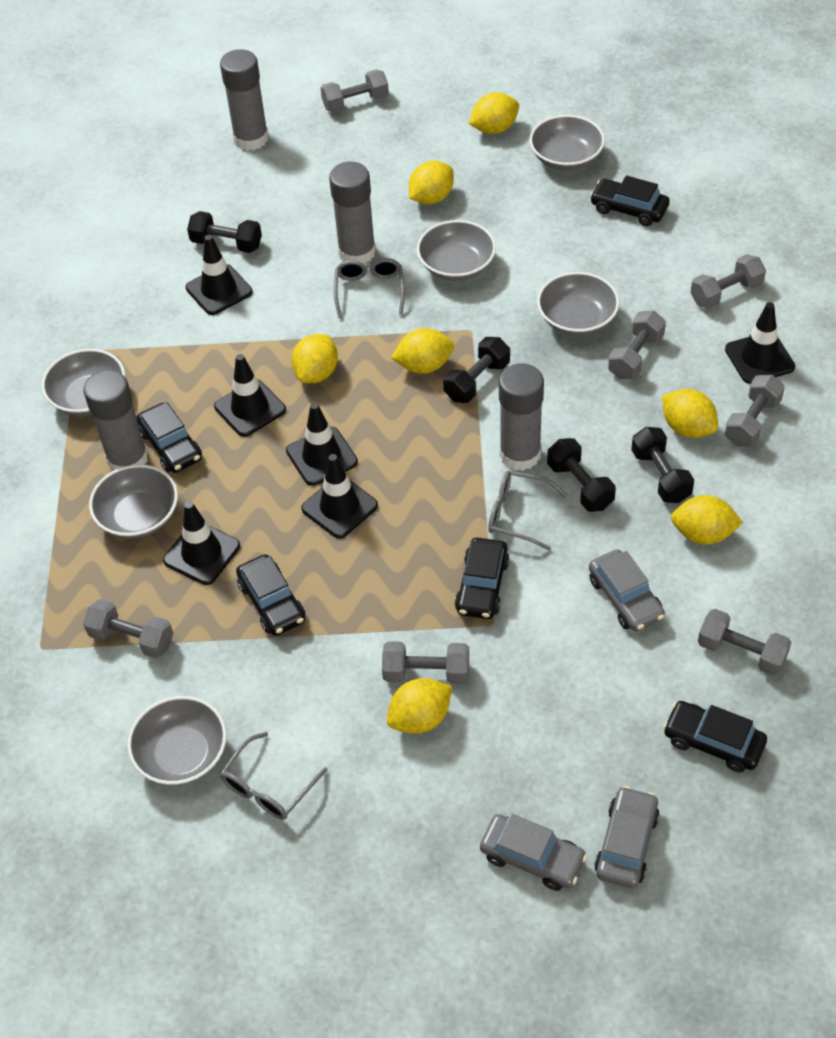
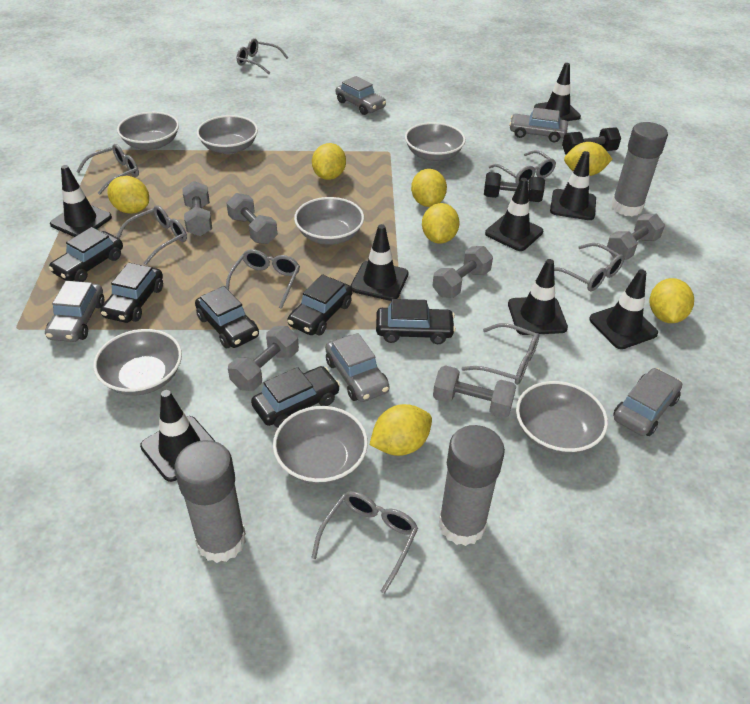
black car: [136,402,202,473] [236,554,305,636] [455,538,510,619] [590,175,670,226] [663,701,767,773] = 5 -> [49,227,123,282] [100,262,163,323] [195,286,259,348] [251,366,340,428] [287,274,353,335] [376,299,456,344] = 6
black dumbbell: [187,211,262,253] [443,337,510,403] [547,438,616,512] [631,427,694,503] = 4 -> [484,172,545,202] [562,127,621,154] = 2
black traffic cone: [163,501,240,585] [186,235,253,315] [214,354,286,437] [286,403,358,486] [301,454,378,539] [725,302,795,384] = 6 -> [50,165,112,237] [140,390,216,482] [351,224,409,301] [485,178,543,251] [508,259,568,335] [534,63,581,121] [550,151,596,220] [589,269,658,349] = 8
grey bowl: [42,349,125,416] [89,464,178,538] [127,696,227,785] [417,220,496,281] [529,115,605,171] [537,272,619,336] = 6 -> [93,329,182,395] [117,112,179,150] [197,115,258,154] [273,406,368,484] [294,197,364,245] [405,122,466,162] [516,381,608,455] = 7
grey car: [480,813,587,891] [589,549,665,632] [594,786,660,888] = 3 -> [45,281,104,342] [325,333,390,402] [336,76,386,115] [509,108,568,142] [613,368,682,436] = 5
grey dumbbell: [83,599,173,658] [321,69,389,112] [382,641,469,684] [608,310,666,379] [690,254,766,309] [698,609,792,676] [725,375,785,447] = 7 -> [182,181,212,236] [227,193,277,244] [228,326,299,391] [432,246,493,298] [433,365,516,418] [607,214,665,259] = 6
grey glasses: [220,732,328,820] [334,258,405,319] [488,471,567,551] = 3 -> [76,144,139,194] [116,205,187,265] [226,249,300,309] [237,38,288,74] [311,491,418,594] [461,323,539,385] [488,150,556,183] [554,243,624,291] = 8
grey glue stick: [84,370,148,471] [220,49,268,151] [329,162,376,264] [499,363,544,471] = 4 -> [174,440,246,563] [438,425,505,546] [611,122,668,216] = 3

